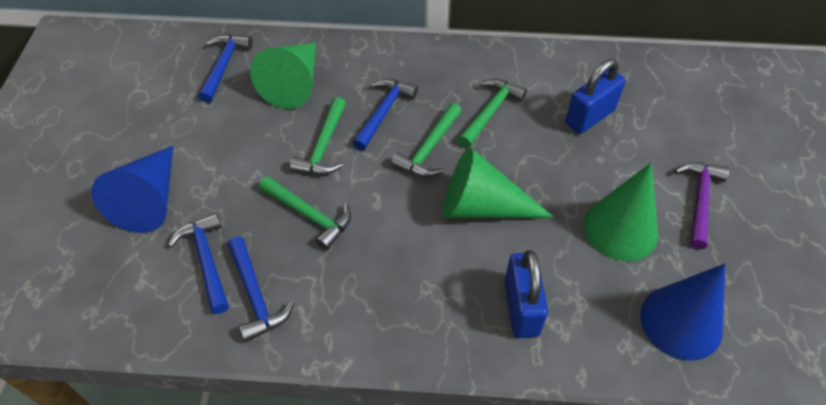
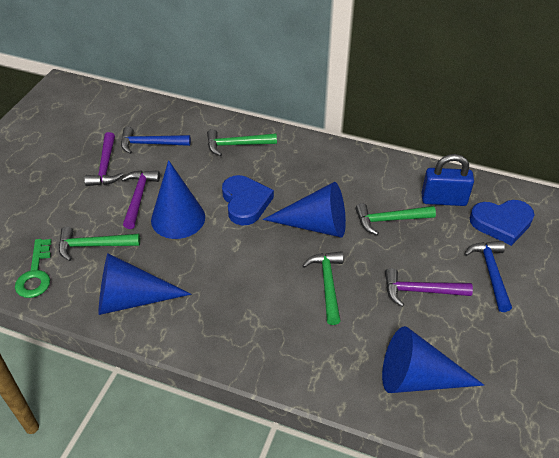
blue cone: [91,146,173,233] [640,264,725,361] = 2 -> [98,253,191,315] [151,160,205,239] [263,182,346,238] [382,326,484,393] = 4
blue hammer: [168,213,229,314] [198,34,252,103] [227,237,294,342] [353,79,418,151] = 4 -> [121,127,191,154] [464,241,512,312] = 2
blue heart: none = 0 -> [222,175,274,225] [470,200,534,246] = 2
blue padlock: [504,250,548,338] [565,59,626,134] = 2 -> [421,154,474,206] = 1
green cone: [250,43,316,109] [443,147,555,218] [583,163,658,261] = 3 -> none = 0
green key: none = 0 -> [15,239,52,298] = 1
purple hammer: [674,162,729,250] = 1 -> [84,132,124,186] [121,170,160,229] [385,268,473,307] = 3

